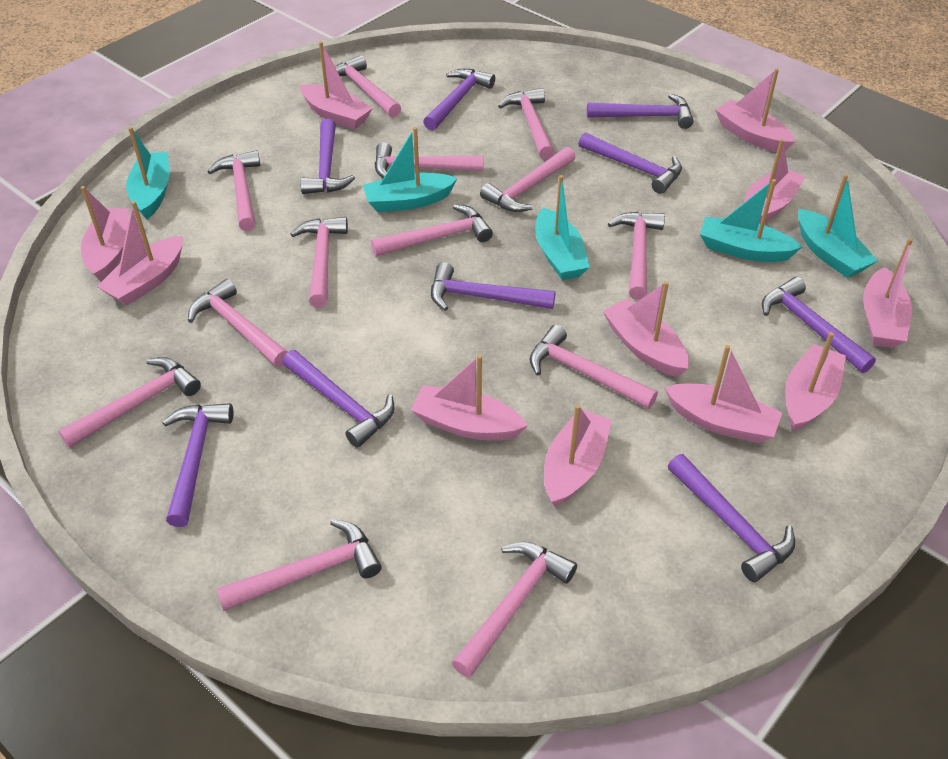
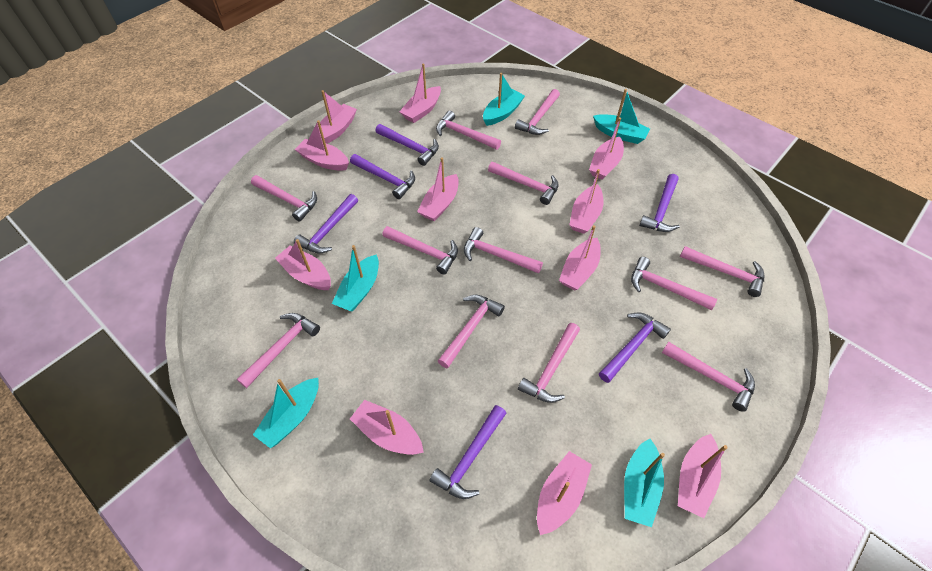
pink hammer: [58,357,201,448] [188,279,288,367] [207,150,261,231] [216,519,382,611] [291,217,348,307] [335,55,401,117] [371,204,493,256] [375,142,484,178] [452,541,577,678] [480,147,575,212] [498,88,554,159] [530,325,658,409] [608,212,665,300] = 13 -> [237,313,320,388] [251,175,317,222] [382,226,458,274] [436,111,501,150] [438,295,505,369] [464,227,543,274] [488,162,559,205] [515,89,560,135] [518,323,580,403] [631,257,717,310] [662,342,755,412] [680,246,764,297] = 12
purple hammer: [162,403,233,527] [283,350,395,448] [300,119,355,194] [423,68,495,131] [431,262,556,311] [579,132,682,194] [587,94,694,129] [668,454,795,582] [762,277,876,373] = 9 -> [294,194,358,254] [350,154,415,199] [376,124,439,166] [429,405,506,499] [599,313,671,383] [639,174,679,232] = 6

